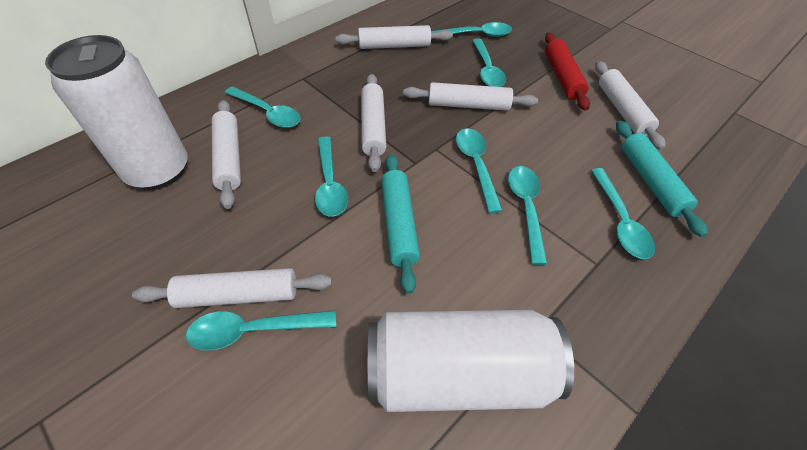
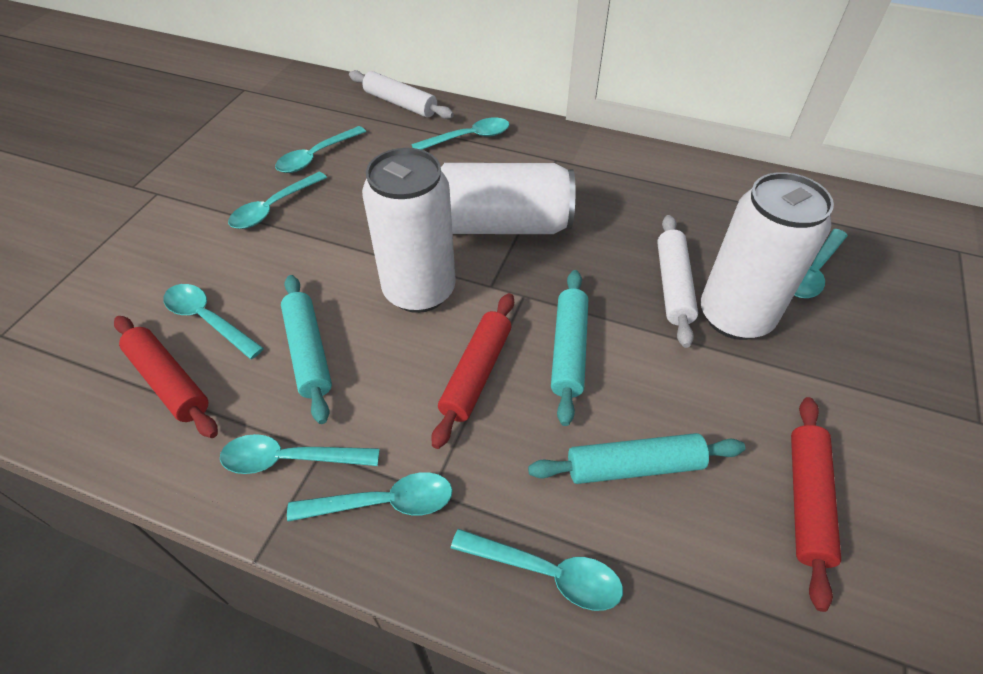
red rolling pin: [545,33,590,110] = 1 -> [114,316,218,438] [431,293,514,449] [791,397,841,612] = 3
turquoise rolling pin: [381,154,420,294] [616,121,708,237] = 2 -> [281,275,332,424] [528,433,745,484] [551,270,588,426] = 3
white can: [45,35,188,190] [368,310,574,412] = 2 -> [362,148,456,313] [441,163,575,234] [701,172,834,340] = 3
white rolling pin: [132,268,332,308] [212,100,241,209] [335,25,453,49] [361,74,386,172] [403,82,538,111] [595,61,665,150] = 6 -> [349,70,454,119] [657,215,698,348] = 2

